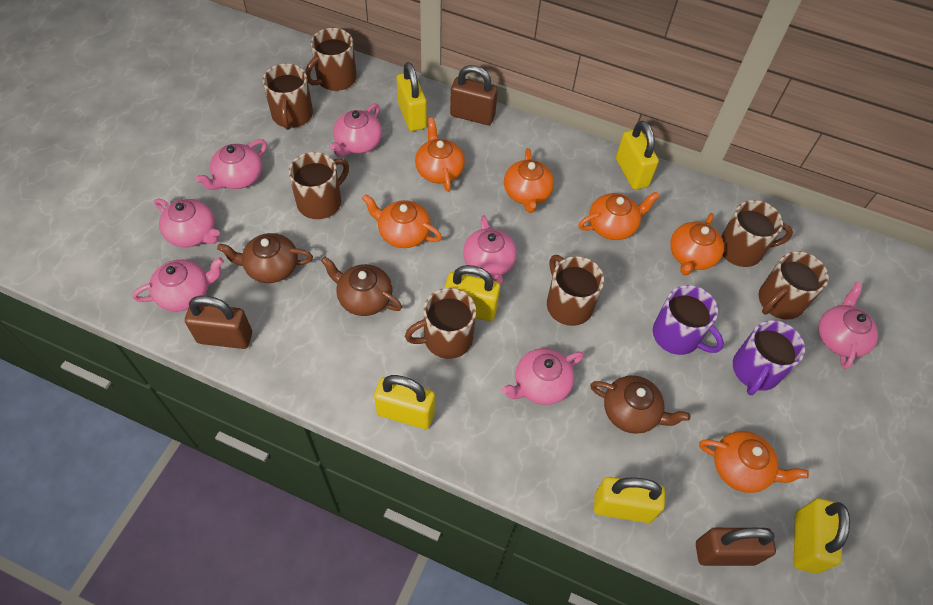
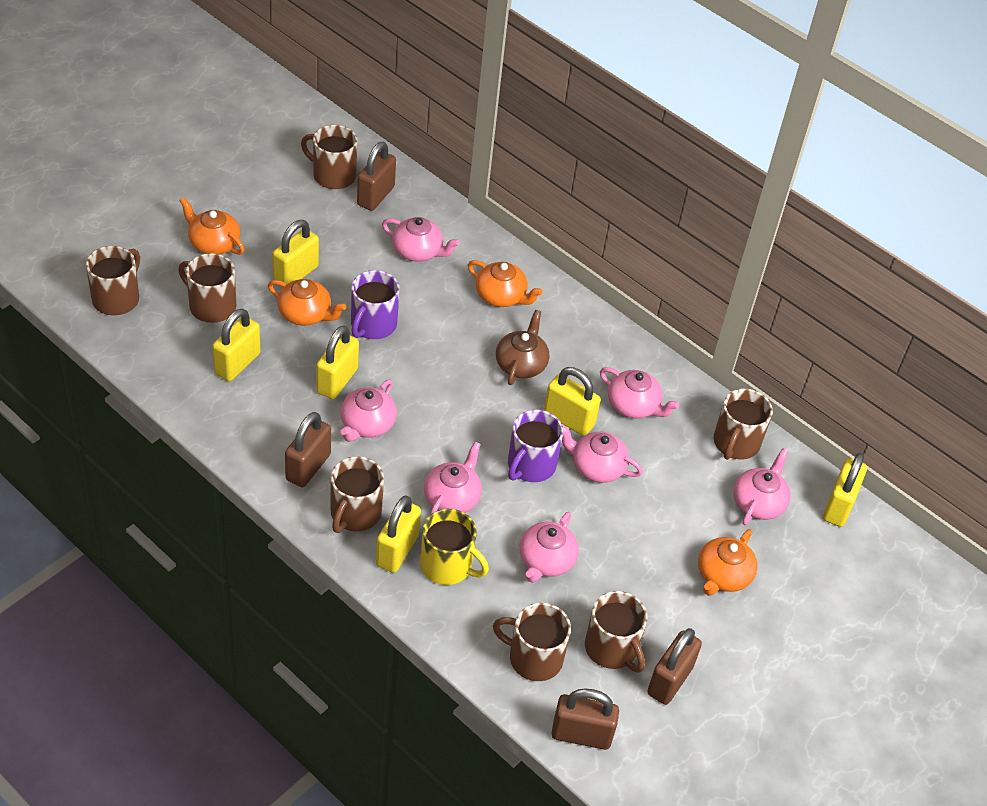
brown padlock: [185,296,252,349] [450,65,498,125] [696,528,776,566] = 3 -> [285,412,331,487] [357,142,396,211] [551,688,619,750] [647,628,702,705] = 4
brown teapot: [217,233,313,283] [321,257,402,316] [590,375,691,434] = 3 -> [496,310,549,385] = 1
orange teapot: [362,194,442,248] [415,117,465,192] [504,148,554,213] [578,192,660,240] [670,213,724,275] [699,431,809,493] = 6 -> [179,197,245,255] [268,279,346,326] [468,260,543,307] [698,529,758,596] = 4
yellow mug: none = 0 -> [420,509,489,585] = 1

